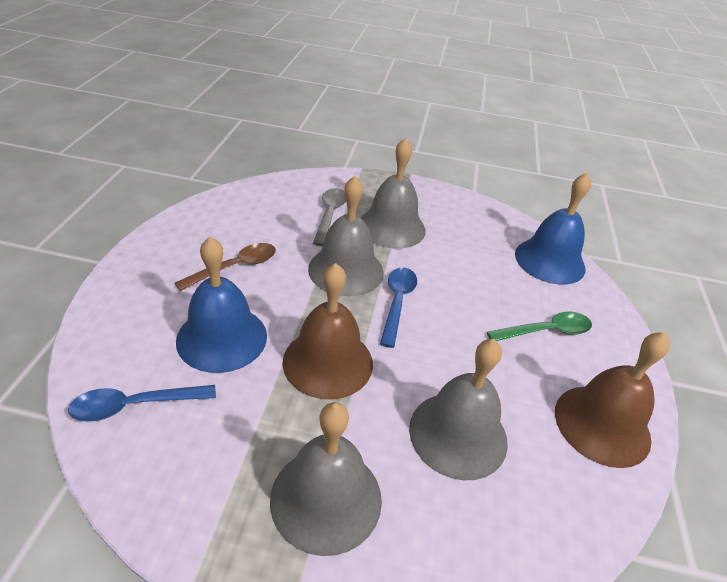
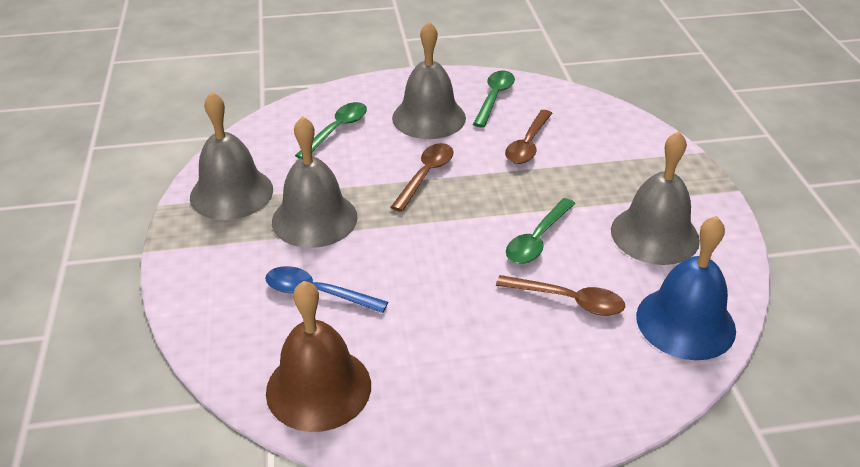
blue bell: [176,237,267,373] [515,173,591,285] = 2 -> [636,216,736,360] = 1
blue spoon: [68,385,216,422] [380,267,417,348] = 2 -> [265,266,388,313] = 1
brown bell: [283,263,373,399] [555,332,670,468] = 2 -> [266,281,371,432] = 1
brown spoon: [175,243,276,291] = 1 -> [391,143,454,212] [496,275,625,316] [505,110,552,164] = 3
green spoon: [487,312,592,341] = 1 -> [295,102,367,159] [473,70,515,128] [506,198,575,264] = 3
grey spoon: [313,188,346,246] = 1 -> none = 0

